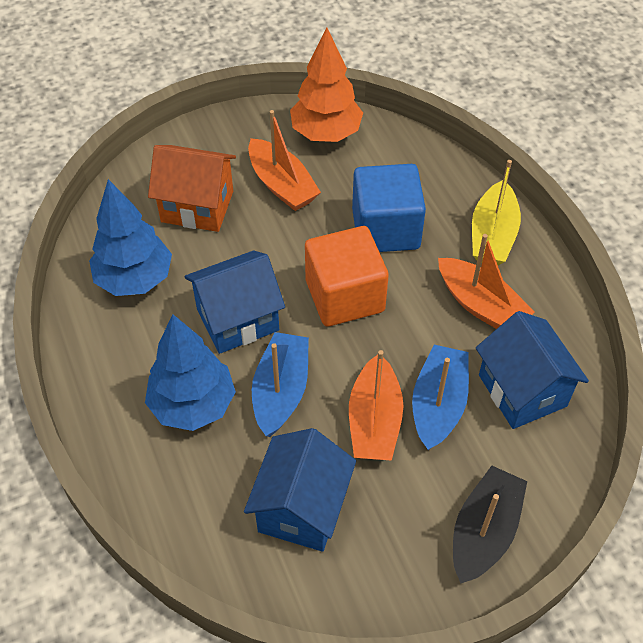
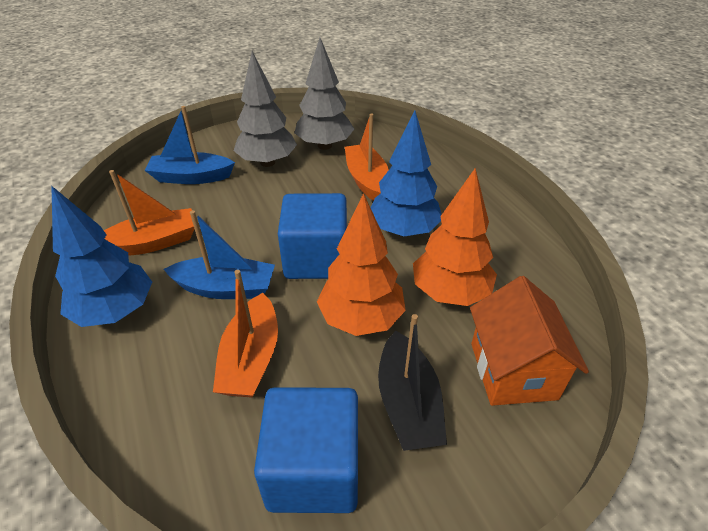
blue cube: [352,164,426,252] = 1 -> [254,387,358,513] [278,193,347,279] = 2
blue house: [184,251,285,354] [244,428,356,552] [476,311,589,429] = 3 -> none = 0
grey tree: none = 0 -> [234,51,297,167] [294,38,354,150] = 2
orange cube: [305,226,389,326] = 1 -> none = 0
orange tree: [290,27,363,142] = 1 -> [317,193,406,336] [413,168,497,306] = 2
yellow boat: [472,160,521,265] = 1 -> none = 0

